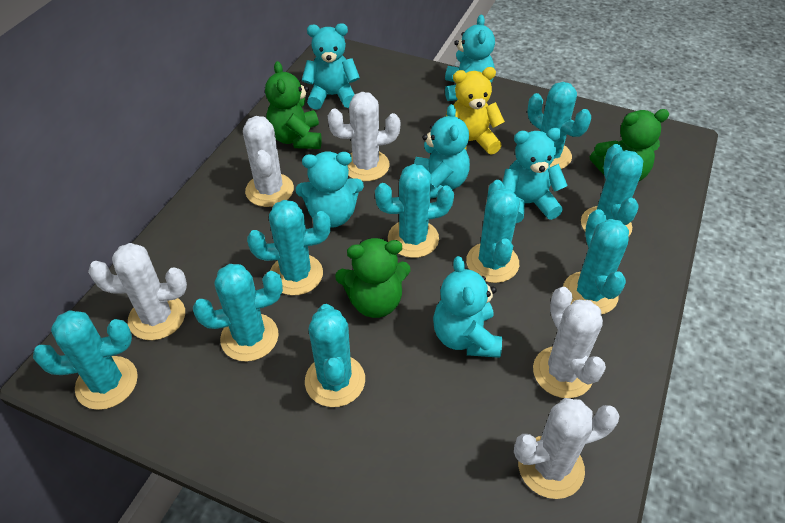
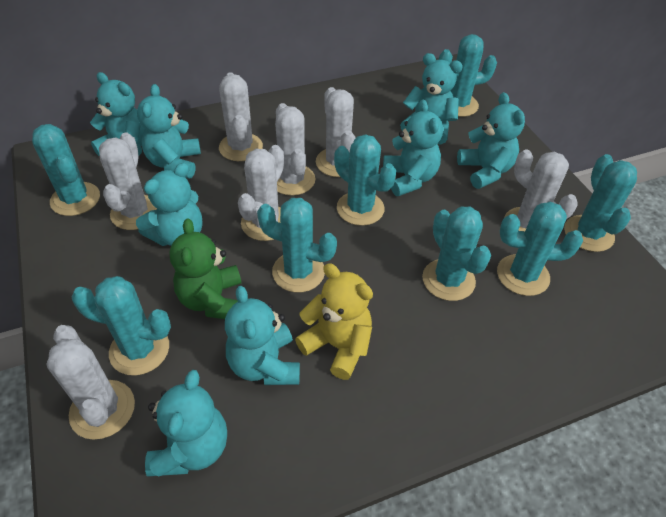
green teddy bear: [265,61,322,149] [335,238,411,318] [590,109,669,181] = 3 -> [169,219,241,319] = 1
turquoise cactus: [33,310,138,410] [193,264,283,362] [247,200,331,295] [305,304,365,407] [375,164,454,258] [466,180,520,283] [527,82,591,169] [563,209,629,315] [581,144,643,237] = 9 -> [32,124,100,216] [72,276,171,376] [257,198,337,293] [334,134,396,226] [422,207,491,301] [439,34,497,117] [497,202,583,296] [564,154,637,252] = 8
turquoise teddy bear: [296,151,364,228] [302,23,360,110] [414,104,470,199] [433,256,502,358] [445,14,495,101] [502,128,568,223] = 6 -> [90,72,145,156] [136,163,202,246] [137,84,201,179] [145,370,227,477] [225,286,300,385] [383,100,443,196] [400,53,463,144] [457,92,525,189] = 8
white cactus: [88,243,187,340] [243,116,294,207] [328,92,400,181] [514,398,620,499] [533,287,606,398] = 5 -> [47,325,135,440] [99,132,157,230] [219,72,263,161] [238,145,284,241] [275,103,316,196] [316,87,355,177] [504,150,578,231] = 7

